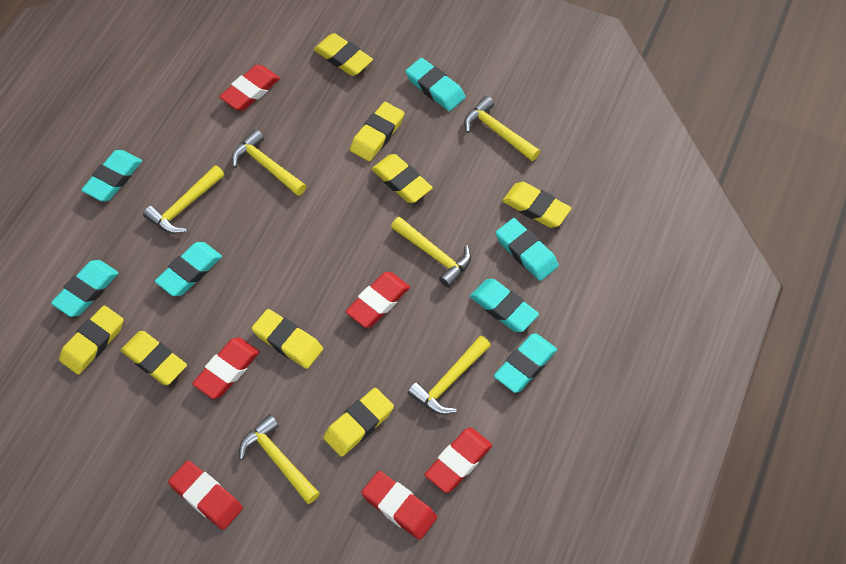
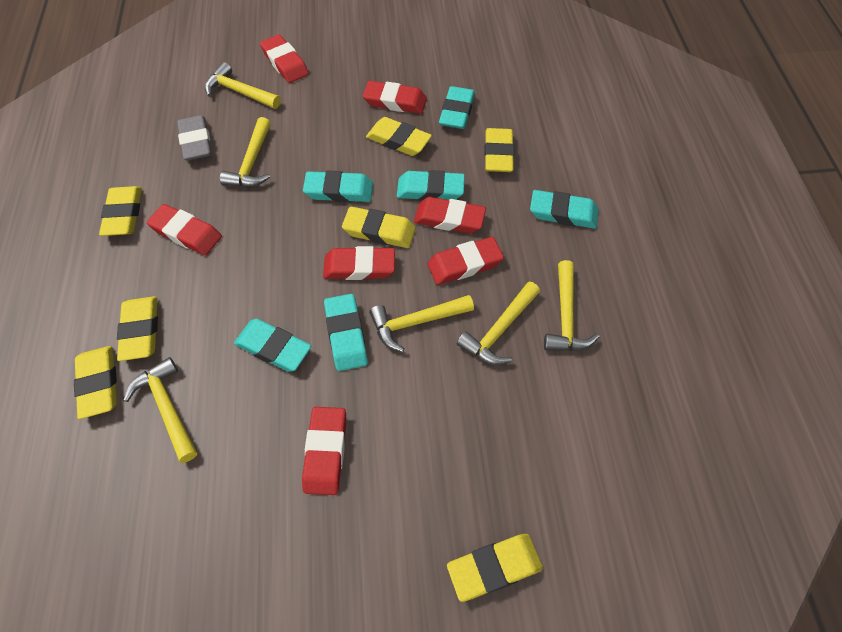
grey eraser: none = 0 -> [177,115,212,161] = 1
red eraser: [168,461,243,530] [192,337,260,399] [219,65,280,111] [346,272,410,328] [361,471,437,540] [425,427,492,493] = 6 -> [147,204,222,255] [260,35,309,83] [302,407,346,495] [323,246,395,280] [363,81,427,114] [414,197,486,233] [427,237,504,285] = 7
turquoise eraser: [51,260,119,317] [81,150,142,201] [155,242,222,296] [405,58,465,111] [470,279,539,332] [494,333,557,393] [496,218,559,281] = 7 -> [234,319,311,372] [303,171,373,202] [324,294,368,371] [397,170,465,201] [439,86,475,129] [530,190,599,229] = 6
yellow eraser: [59,305,123,375] [121,331,187,385] [252,309,323,369] [314,33,373,76] [323,388,394,457] [350,102,405,161] [372,154,433,203] [503,182,571,228] = 8 -> [74,346,117,419] [99,186,142,236] [117,296,158,361] [342,207,416,248] [366,117,432,156] [447,534,543,602] [484,128,514,172] = 7

